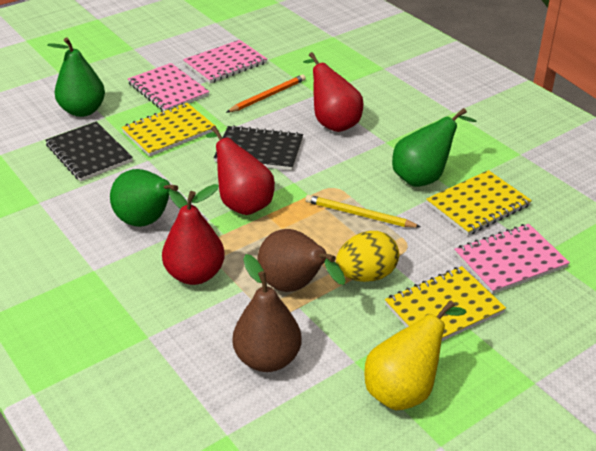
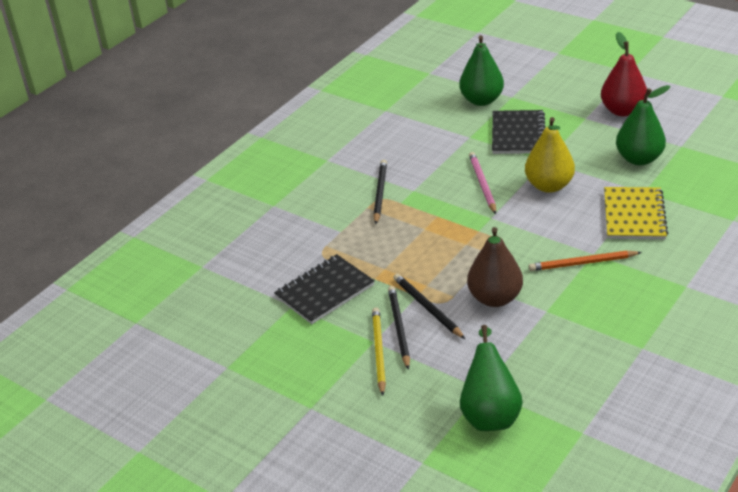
black pencil: none = 0 -> [373,160,387,224] [388,286,410,370] [393,274,465,339] = 3
brown pear: [233,254,302,372] [258,229,346,292] = 2 -> [467,227,523,307] = 1
pink notebook: [128,63,210,111] [183,40,267,83] [454,224,570,294] = 3 -> none = 0
pink pencil: none = 0 -> [469,152,496,214] = 1
red pear: [162,184,225,285] [206,126,275,215] [303,52,364,132] = 3 -> [601,32,647,116] = 1
yellow egg: [336,231,399,282] = 1 -> none = 0
yellow notebook: [121,103,215,157] [385,266,506,341] [426,170,532,235] = 3 -> [604,187,668,240] = 1

